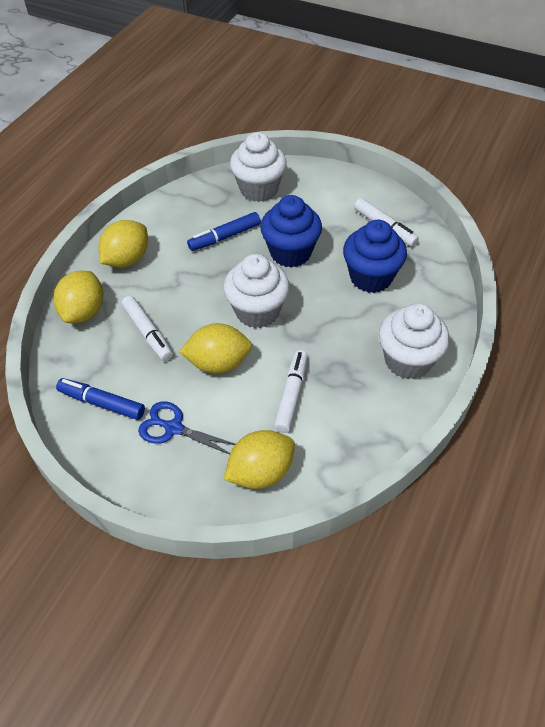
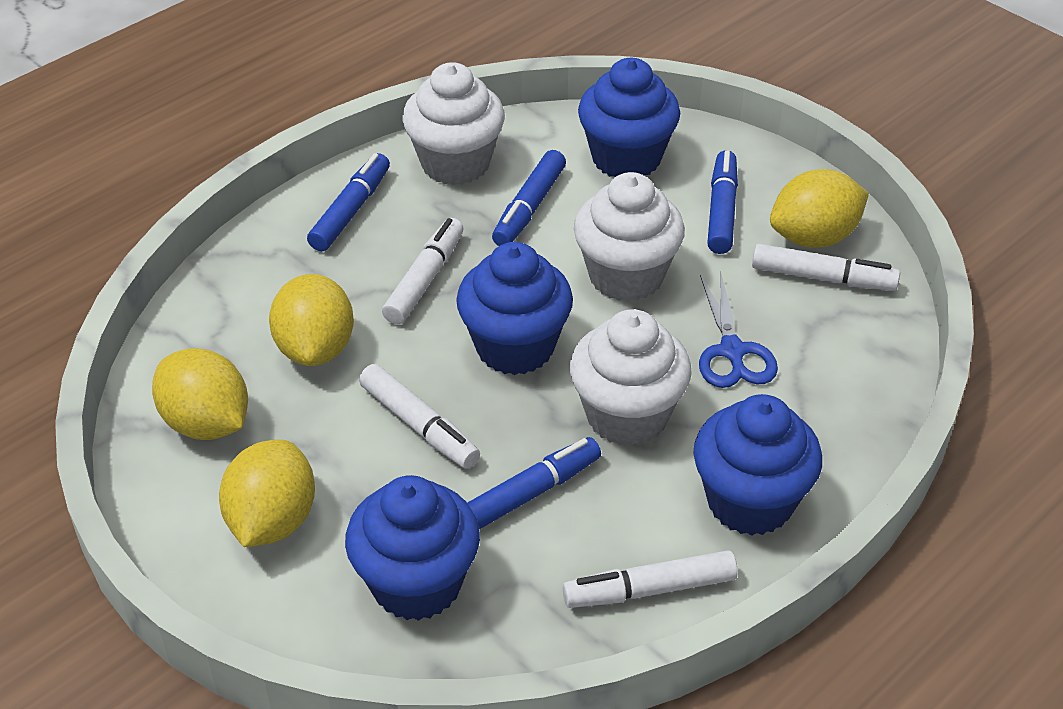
blue cupcake: [260,195,322,267] [343,220,407,293] = 2 -> [345,475,480,621] [456,242,573,375] [578,58,680,177] [693,394,822,536] = 4
blue marker: [56,378,145,420] [187,212,261,251] = 2 -> [307,153,390,251] [467,437,601,529] [492,150,566,246] [707,150,738,254] = 4
white marker: [121,296,173,361] [274,350,308,433] [354,198,419,247] = 3 -> [359,364,480,469] [382,218,464,324] [563,550,738,608] [752,244,900,291] = 4

